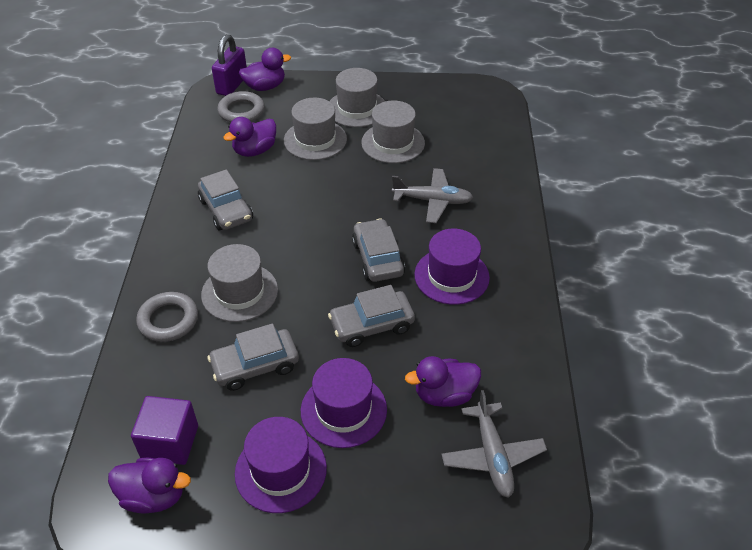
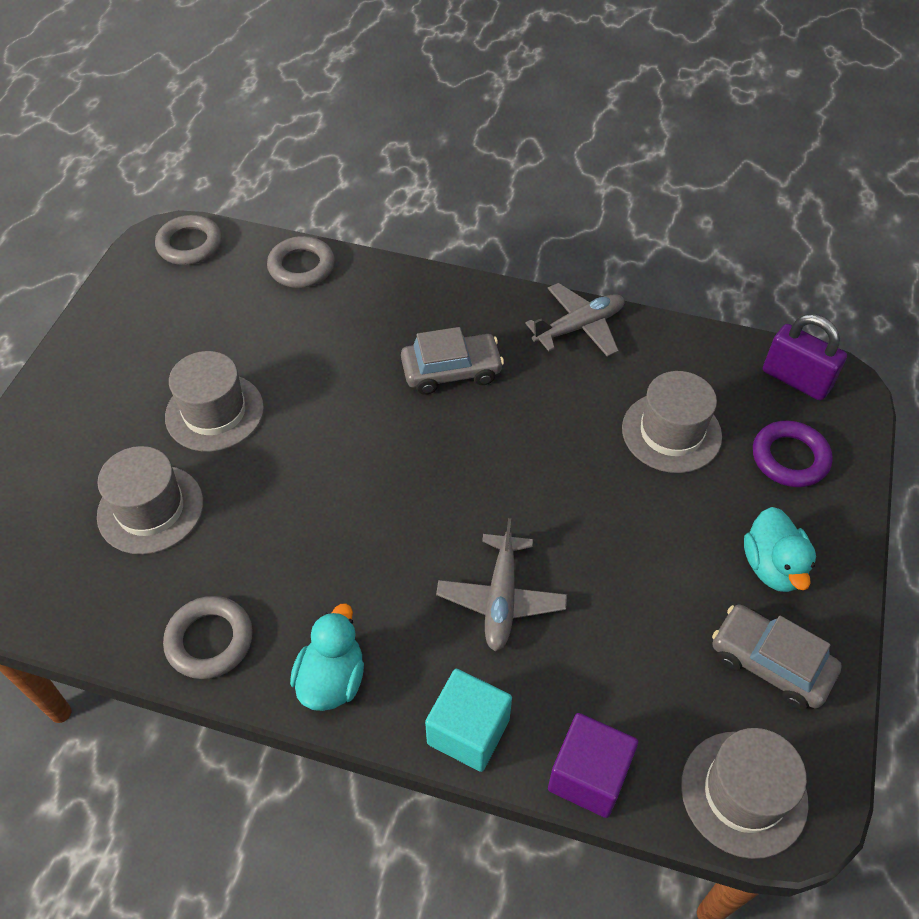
grey car: [198,169,253,230] [207,323,299,391] [328,285,415,347] [352,218,405,282] = 4 -> [401,327,504,395] [712,604,842,710] = 2
grey ring: [136,292,198,342] [217,91,265,122] = 2 -> [155,215,222,265] [163,596,253,679] [267,236,335,288] = 3
purple duck: [108,457,191,514] [223,117,276,157] [239,48,291,91] [405,356,481,407] = 4 -> none = 0
purple hat: [235,417,327,513] [301,358,387,448] [414,229,490,305] = 3 -> none = 0
purple ring: none = 0 -> [753,421,833,487] = 1
turquoise cube: none = 0 -> [425,669,512,772] = 1
turquoise duck: none = 0 -> [290,603,364,711] [744,507,816,592] = 2

